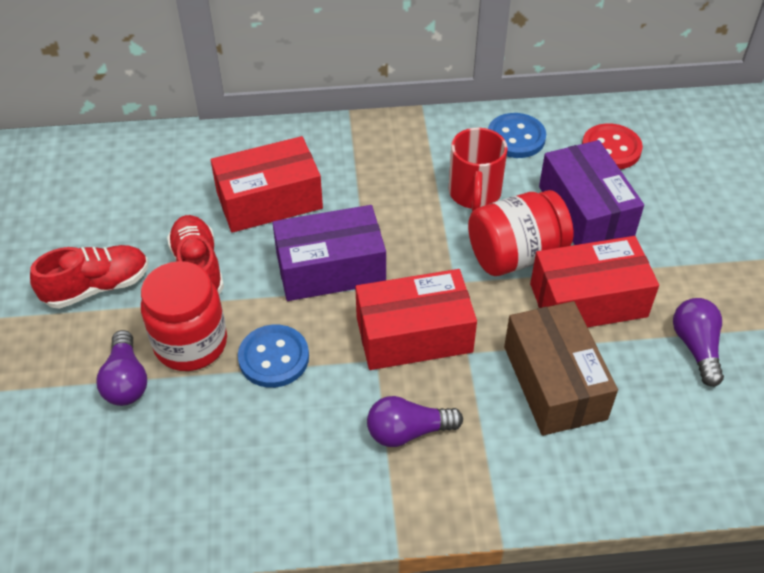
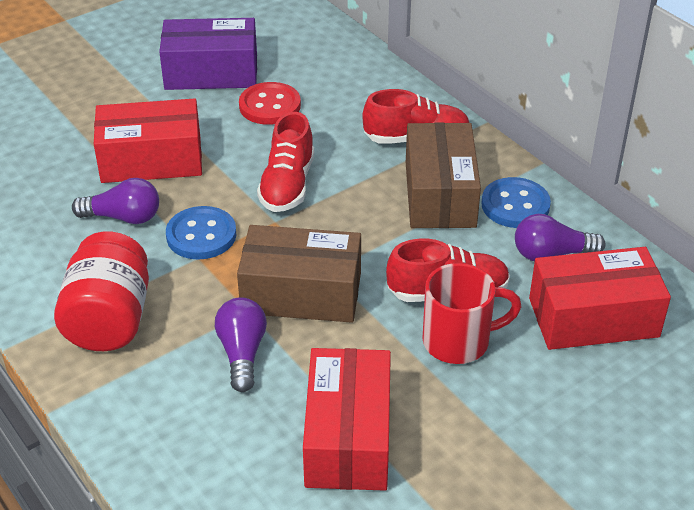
brown box: [504,301,618,436] = 1 -> [237,225,361,323] [406,122,481,228] = 2
purple box: [272,205,386,301] [539,140,644,245] = 2 -> [159,18,257,90] = 1
red jar: [141,261,227,371] [468,190,573,276] = 2 -> [54,232,149,351] = 1
red shoe: [30,245,148,309] [167,215,224,294] = 2 -> [257,112,314,212] [362,89,469,144] [386,239,510,302] = 3

